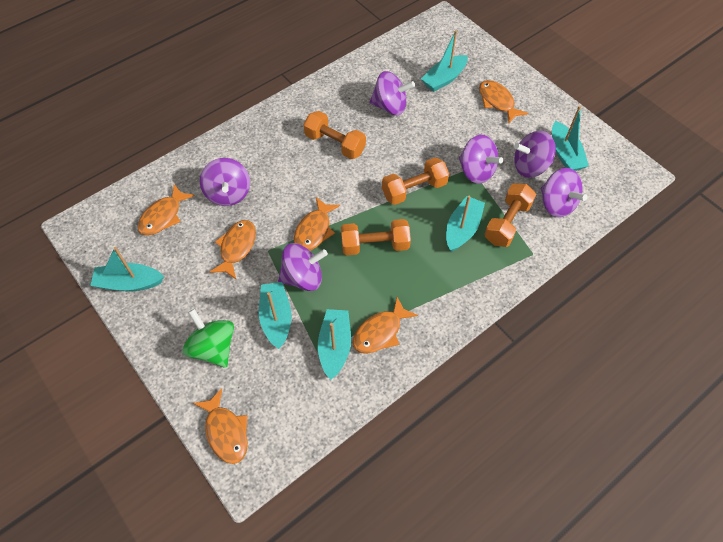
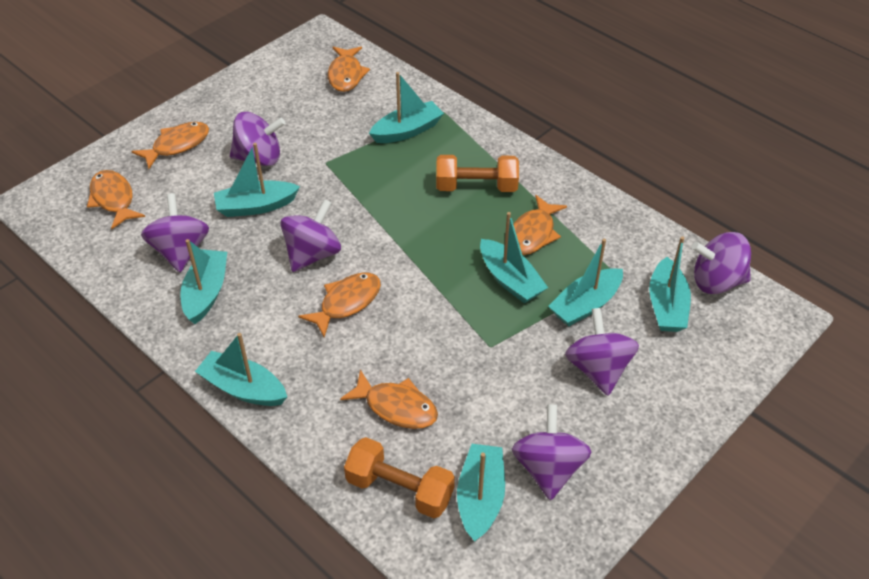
green spinning top: [183,309,234,368] = 1 -> none = 0
orange dumbbell: [303,111,366,159] [341,219,411,255] [382,157,449,205] [484,183,536,247] = 4 -> [344,437,455,518] [436,155,519,192] = 2
turquoise boat: [90,247,164,292] [259,282,291,349] [318,309,351,380] [421,30,468,92] [446,195,485,252] [552,105,589,171] = 6 -> [180,239,227,324] [195,333,287,406] [214,143,300,217] [369,72,444,143] [457,444,505,541] [480,212,548,303] [548,239,623,326] [649,236,691,332] = 8

